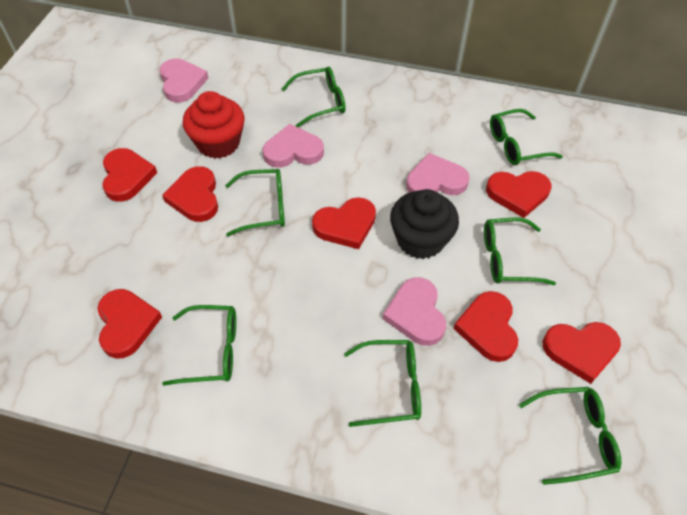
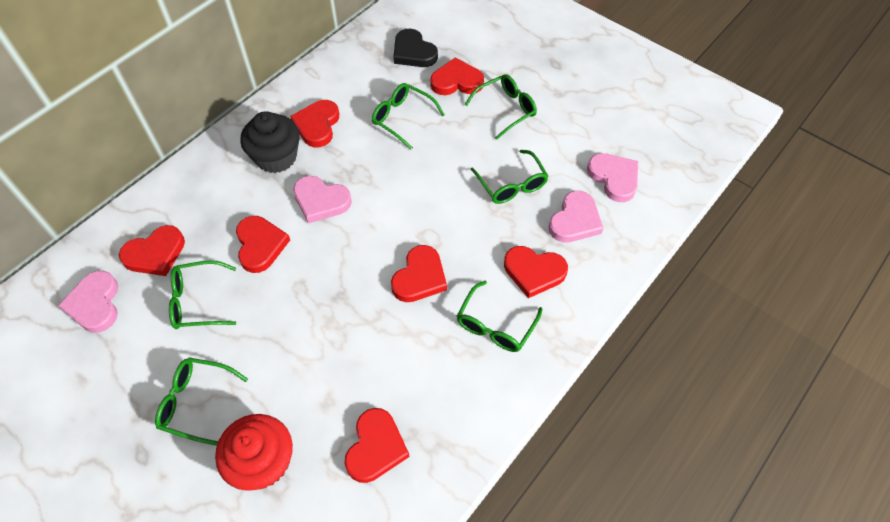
black heart: none = 0 -> [393,29,438,67] = 1
green glasses: [162,305,236,386] [225,169,285,236] [282,66,346,127] [344,340,421,427] [484,217,556,285] [490,109,563,165] [519,387,621,485] = 7 -> [155,357,248,446] [169,260,236,329] [372,83,445,149] [457,281,543,352] [464,74,537,140] [470,150,549,204] = 6

